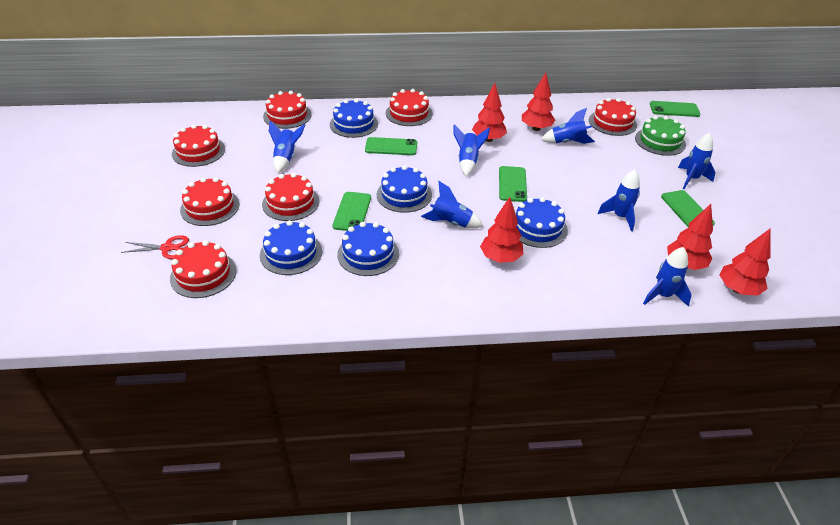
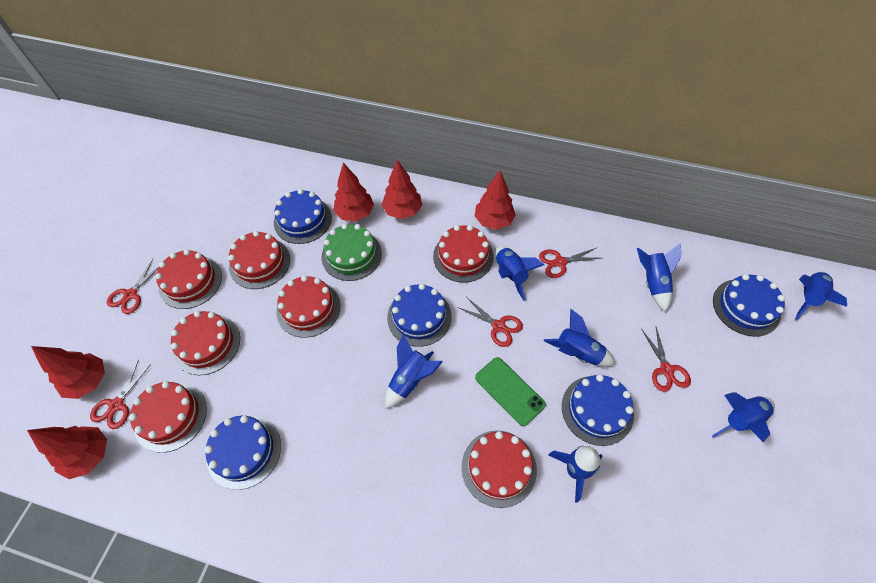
green phone: [332,192,371,231] [365,137,417,155] [499,166,527,202] [650,101,700,117] [661,190,715,228] = 5 -> [475,357,546,426] = 1
red scissors: [121,235,189,259] = 1 -> [90,359,151,429] [107,259,159,314] [457,298,523,347] [539,247,601,278] [641,327,691,392] = 5

